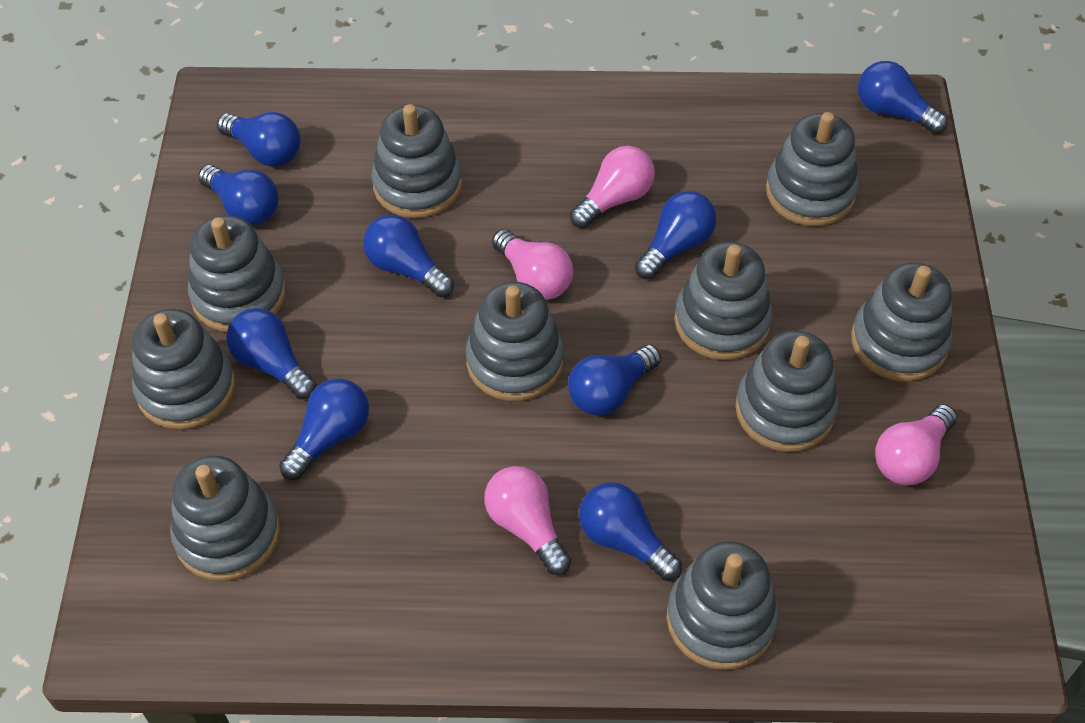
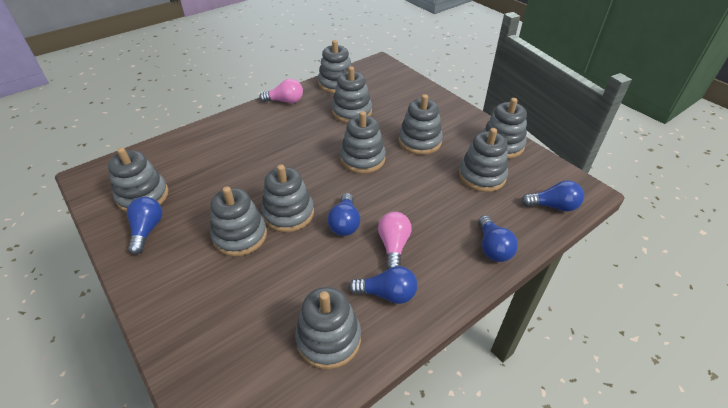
blue light bulb: [198,165,279,225] [217,112,301,167] [226,308,317,399] [279,379,369,480] [363,215,454,297] [568,344,661,416] [579,482,682,581] [635,191,716,279] [858,61,947,134] = 9 -> [127,197,162,254] [328,193,360,236] [349,266,417,304] [478,215,518,262] [522,180,584,212] = 5
pink light bulb: [484,466,571,575] [492,229,573,300] [570,146,655,228] [875,404,957,485] = 4 -> [259,79,303,103] [378,212,412,269] = 2

